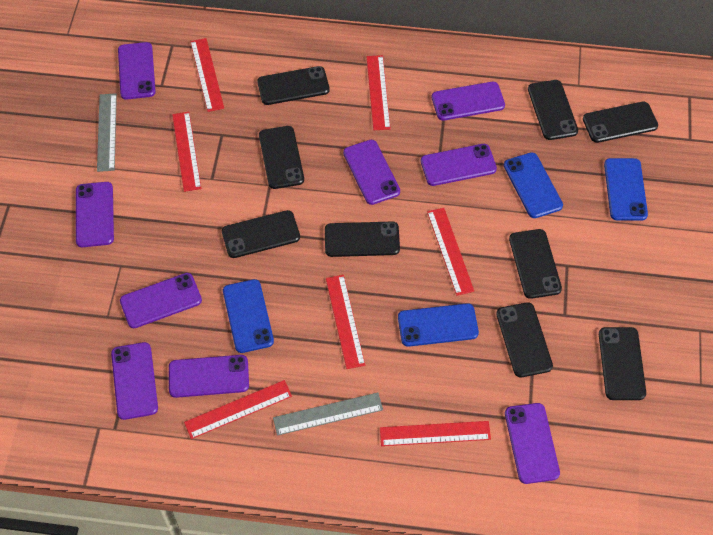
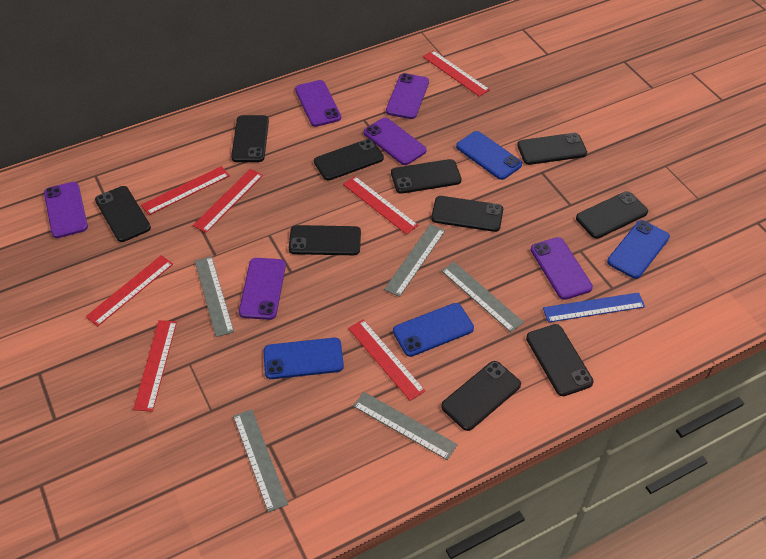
black phone: [222,210,300,258] [257,66,330,105] [259,126,304,189] [325,222,400,257] [496,302,553,377] [509,229,562,299] [528,80,578,140] [583,102,658,143] [599,327,646,400] = 9 -> [95,186,151,242] [231,115,269,162] [289,225,361,255] [314,139,384,180] [391,159,462,194] [431,196,503,232] [441,361,521,431] [517,133,587,165] [526,324,594,396] [576,191,648,239] = 10
blue ruler: none = 0 -> [543,292,645,323] = 1
grey ruler: [97,93,117,172] [273,392,383,436] = 2 -> [195,256,234,337] [233,409,288,512] [353,392,458,460] [384,224,445,297] [441,262,524,332] = 5
purple phone: [76,182,114,247] [111,342,158,420] [118,42,156,100] [120,273,202,328] [169,355,249,398] [343,140,400,205] [421,144,497,186] [432,82,505,121] [505,403,560,484] = 9 -> [44,182,88,238] [239,258,286,320] [295,80,341,127] [364,118,427,165] [386,73,429,119] [531,237,593,300] = 6

